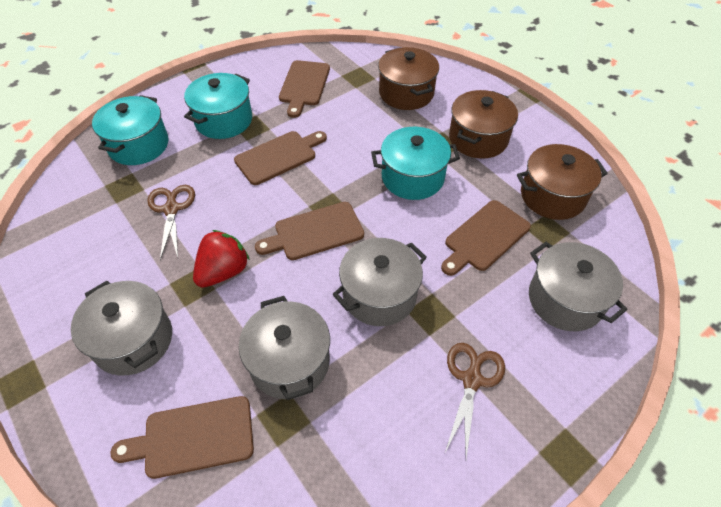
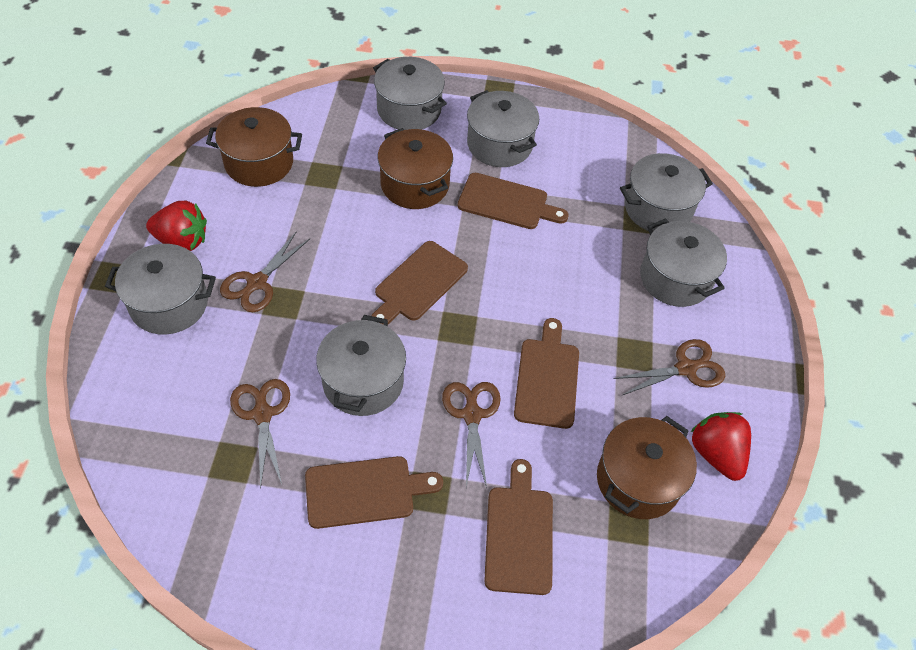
brown scissors: [147,185,195,260] [445,343,505,458] = 2 -> [220,232,310,312] [230,379,290,489] [442,382,501,488] [614,339,725,396] = 4
grey pot: [71,281,172,375] [239,296,330,400] [332,238,427,326] [529,242,628,331] = 4 -> [105,244,216,335] [316,315,406,416] [373,57,447,130] [467,90,539,167] [620,153,713,231] [640,218,727,307] = 6
red strawberry: [193,230,250,288] = 1 -> [146,201,207,251] [691,412,751,481] = 2
turquoise pot: [92,95,168,165] [184,73,252,139] [371,127,460,200] = 3 -> none = 0

